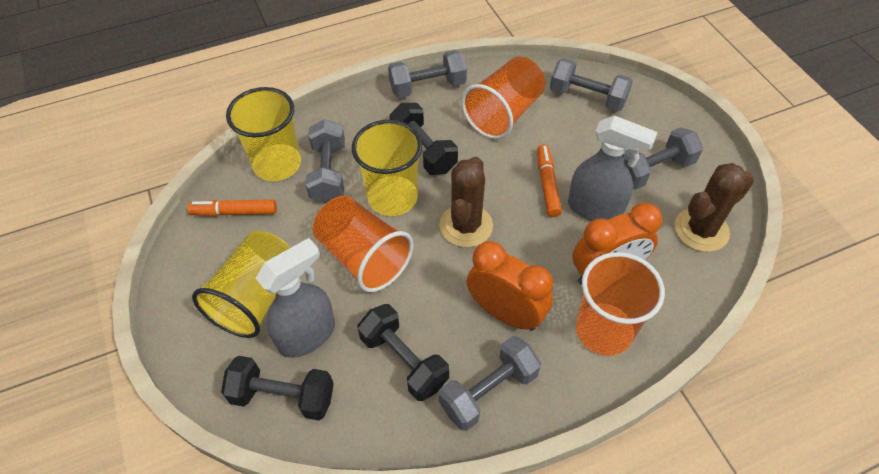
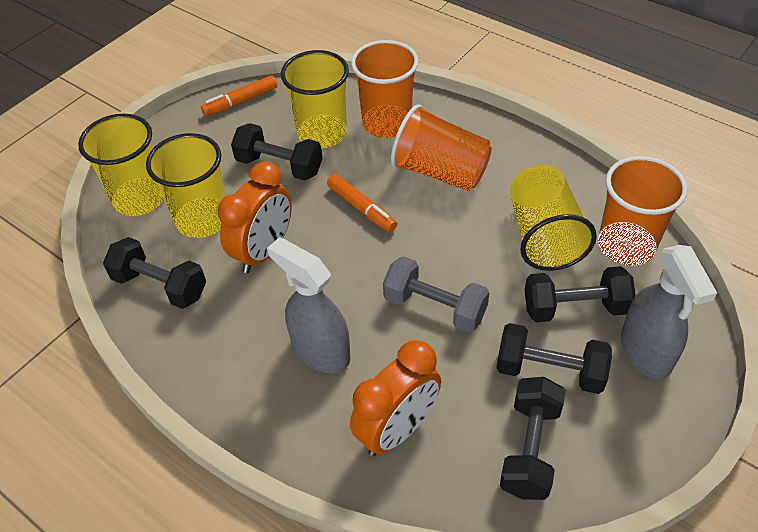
black dumbbell: [221,356,334,420] [358,304,449,401] [390,103,458,175] = 3 -> [103,237,206,309] [231,123,323,180] [496,323,612,394] [500,377,566,500] [524,266,636,322] = 5
brown cactus: [440,157,493,248] [674,163,754,252] = 2 -> none = 0
grey dumbbell: [305,119,345,203] [388,50,467,98] [439,336,541,431] [550,58,633,112] [624,127,703,189] = 5 -> [383,256,489,333] = 1
yellow cup: [192,231,290,338] [226,87,301,181] [352,120,422,216] = 3 -> [78,114,164,216] [146,133,226,238] [281,50,349,148] [510,165,597,271] = 4

